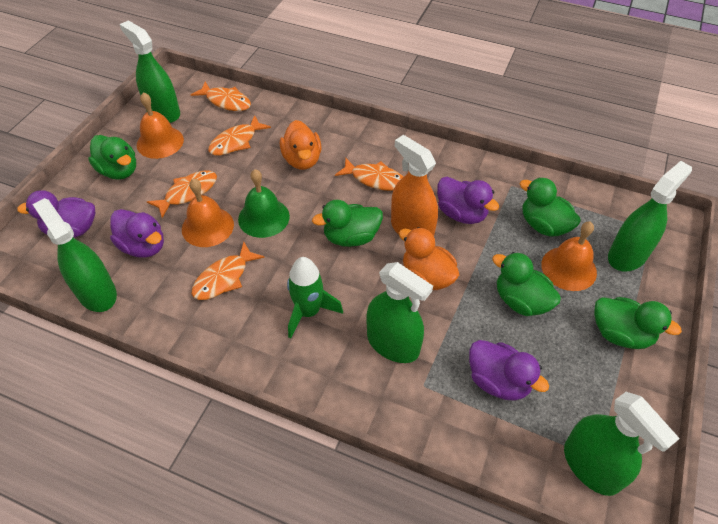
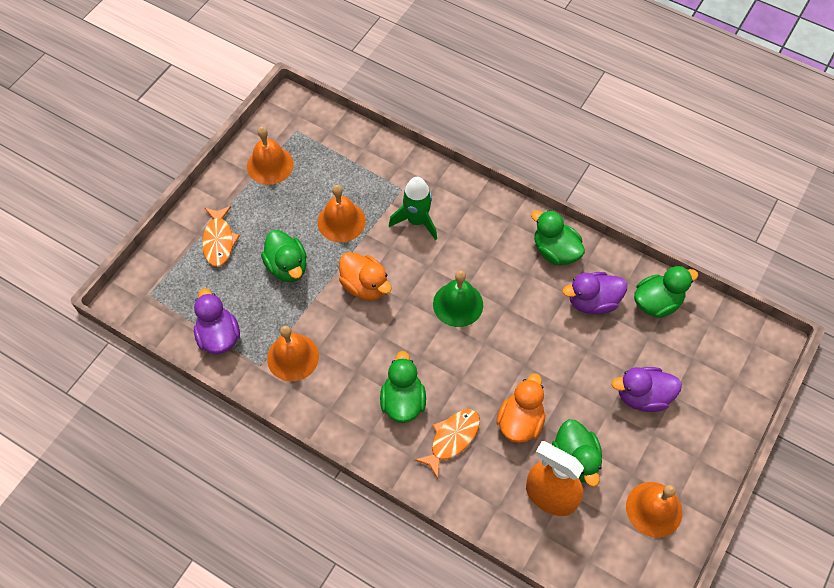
green spray bottle: [32,198,117,312] [120,21,180,123] [366,262,433,363] [564,392,680,496] [608,161,692,272] = 5 -> none = 0
orange bell: [137,92,184,159] [182,178,234,247] [541,222,597,291] = 3 -> [247,127,294,185] [267,326,319,382] [317,185,366,242] [626,482,682,538] = 4
orange fish: [147,170,217,218] [191,82,251,111] [192,242,265,300] [208,115,271,155] [335,158,403,191] = 5 -> [202,206,240,267] [415,409,480,479] = 2
purple duck: [17,190,96,238] [110,209,164,258] [437,177,500,224] [469,340,549,401] = 4 -> [194,289,240,354] [562,272,627,314] [611,367,682,412] = 3

